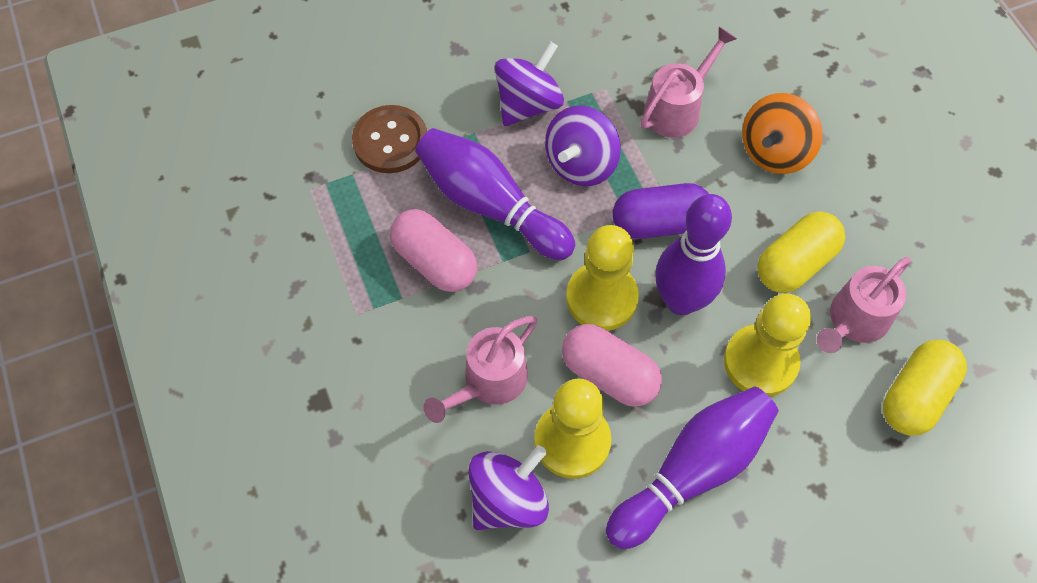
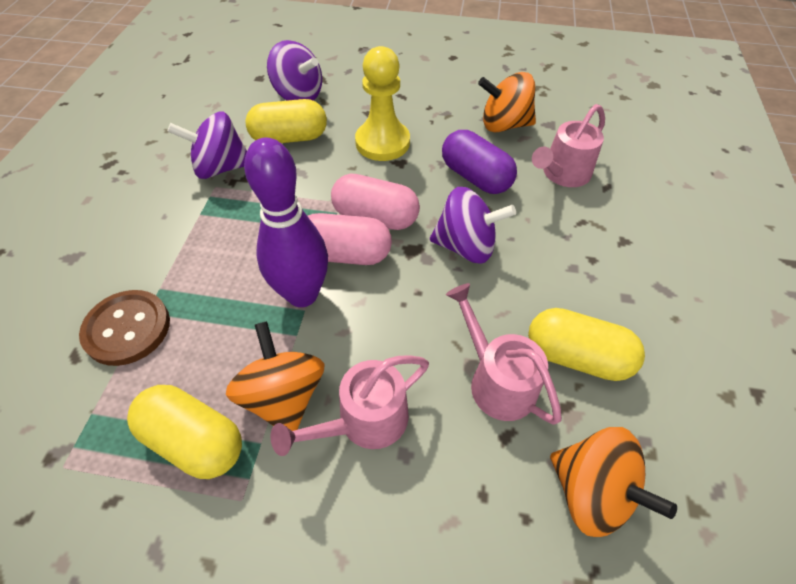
orange spinning top: [742,93,822,174] = 1 -> [226,321,325,431] [478,72,536,132] [550,427,677,537] = 3
purple bowling pin: [415,128,575,260] [606,386,778,549] [655,194,732,315] = 3 -> [244,138,328,307] = 1
yellow capsule: [757,211,845,293] [883,340,967,436] = 2 -> [127,385,242,479] [245,99,327,143] [528,308,645,381] = 3
yellow pawn: [534,379,612,479] [566,225,639,331] [724,294,811,397] = 3 -> [355,46,410,161] = 1

